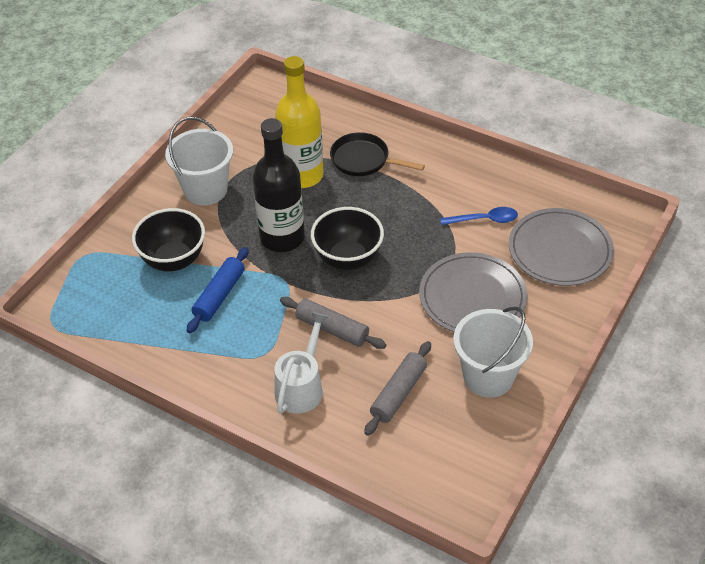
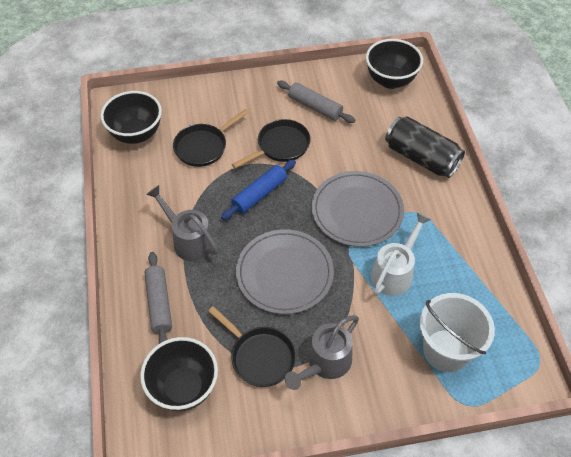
black bottle: [253,118,305,252] = 1 -> none = 0
black bowl: [132,208,205,272] [311,207,384,270] = 2 -> [100,91,162,144] [140,337,218,411] [366,39,423,89] = 3
black can: none = 0 -> [385,116,465,178] = 1
black pan: [330,132,425,176] = 1 -> [173,109,249,167] [208,306,296,387] [232,119,311,168] = 3
blue spoon: [440,207,518,225] = 1 -> none = 0
grey watering can: none = 0 -> [146,185,218,261] [285,315,359,390] = 2
white bucket: [165,117,233,206] [453,307,533,397] = 2 -> [420,293,495,372] = 1
yellow bottle: [275,56,324,188] = 1 -> none = 0

